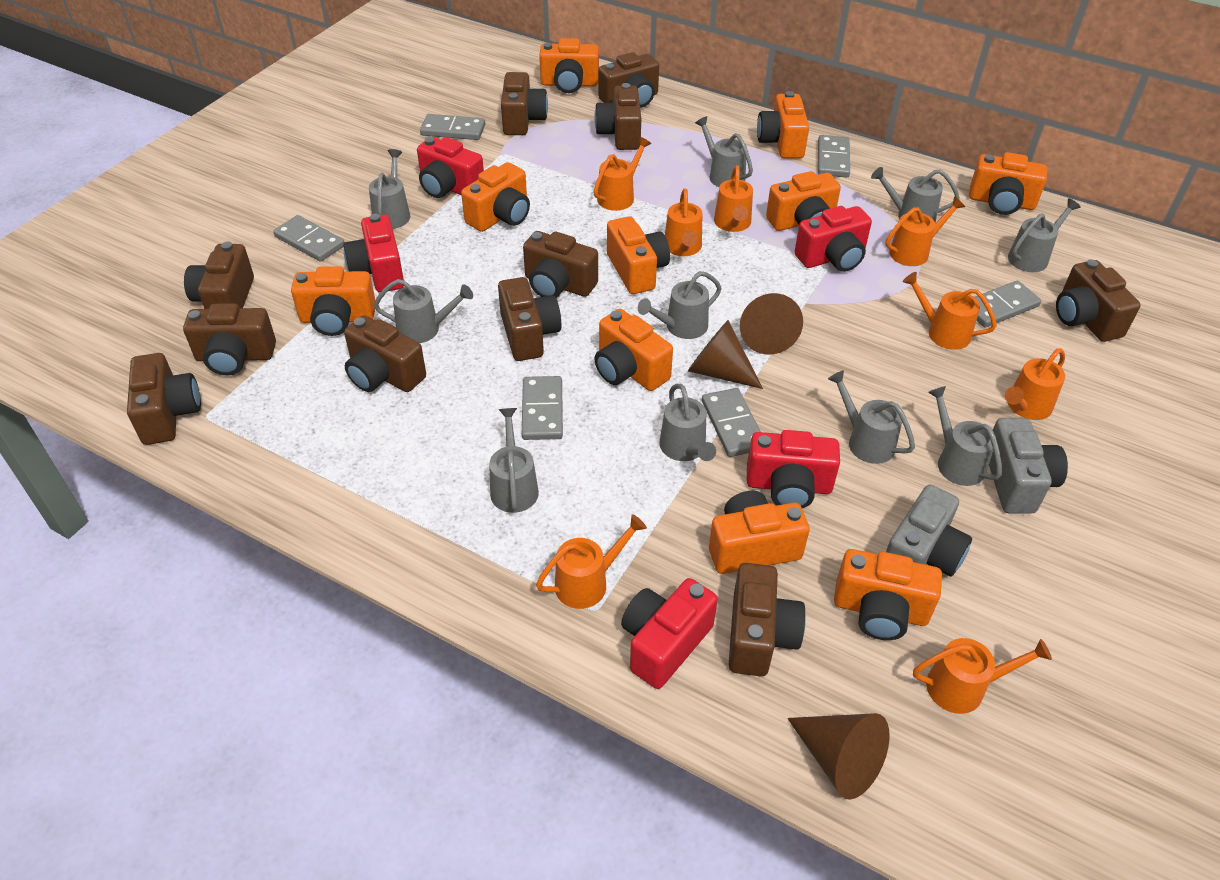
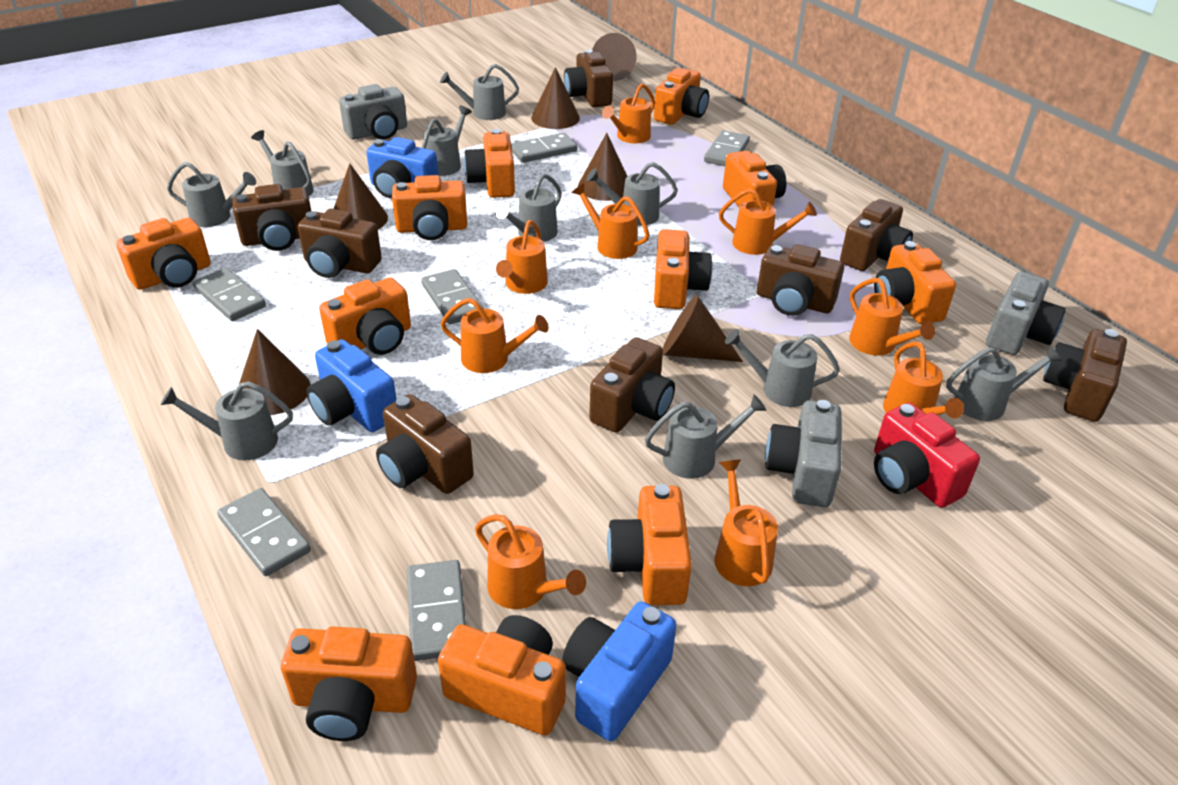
blue camera: none = 0 -> [306,339,396,432] [366,137,438,198] [562,601,677,741] = 3
brown camera: [127,353,201,445] [183,303,276,375] [184,242,254,309] [344,315,426,392] [498,277,561,361] [501,72,548,135] [523,231,598,298] [594,83,641,150] [598,52,659,108] [729,563,806,676] [1056,259,1141,342] = 11 -> [232,184,311,251] [298,209,382,278] [376,394,474,494] [564,50,613,107] [589,337,675,433] [757,244,844,316] [840,199,913,271] [1043,329,1127,422] = 8
brown cone: [688,320,763,389] [740,293,803,355] [787,713,890,800] = 3 -> [239,329,311,415] [333,163,388,229] [531,67,580,129] [578,133,628,201] [592,33,637,81] [663,295,743,362] = 6
grey camera: [886,484,972,577] [989,418,1068,514] = 2 -> [339,84,407,140] [765,400,841,507] [986,271,1066,355] = 3
orange camera: [291,266,375,336] [461,162,530,232] [539,38,599,93] [595,309,673,391] [607,216,670,294] [709,491,810,574] [757,91,809,159] [766,171,841,231] [834,549,942,640] [969,152,1047,215] = 10 -> [116,218,211,290] [281,627,417,741] [319,277,411,355] [392,175,467,240] [438,615,566,735] [464,129,515,198] [607,484,692,605] [654,68,709,125] [654,229,712,309] [723,151,786,208] [874,241,956,324] = 11
orange watering can: [536,514,647,609] [594,137,651,211] [665,188,702,256] [714,165,753,232] [885,196,965,266] [903,272,997,350] [913,638,1052,714] [1005,348,1065,420] = 8 -> [440,298,549,373] [475,514,586,609] [496,220,548,294] [572,183,650,259] [602,83,655,143] [714,460,778,586] [719,188,817,255] [849,278,935,356] [883,341,964,418] = 9
red camera: [343,214,404,292] [417,137,484,198] [621,578,718,689] [747,430,840,508] [794,206,872,272] = 5 -> [874,403,980,508] = 1

